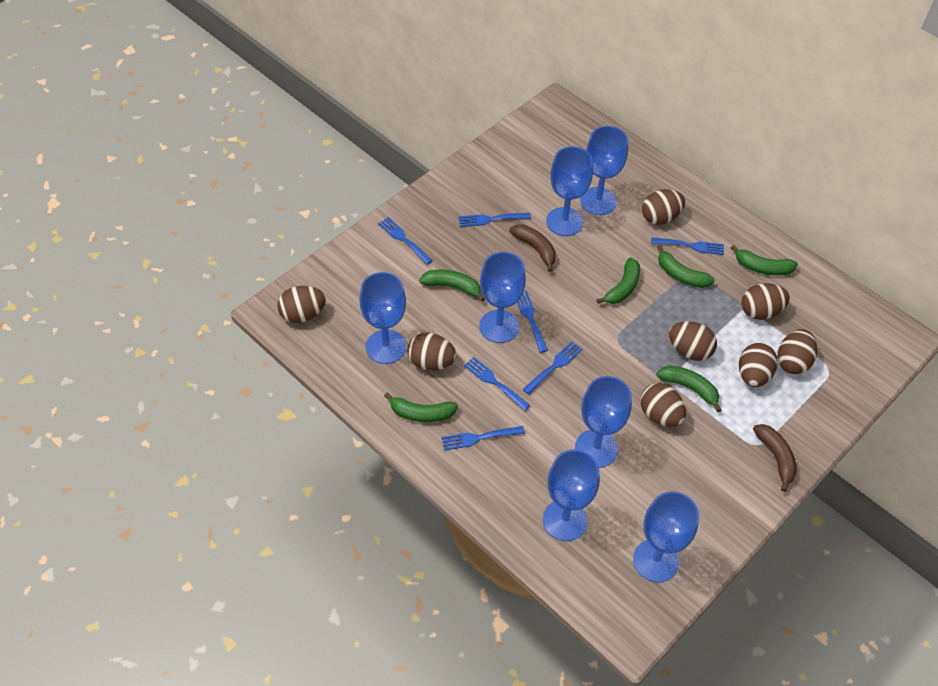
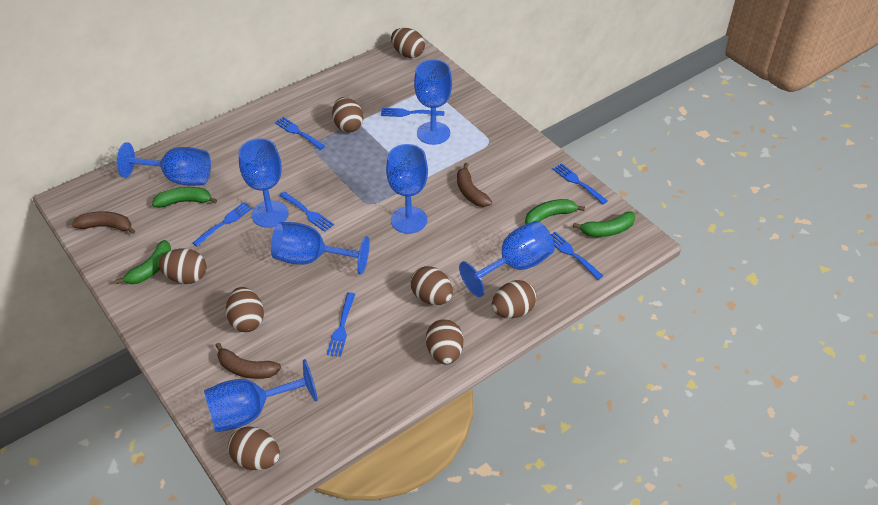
brown banana: [509,224,556,272] [753,424,797,492] = 2 -> [72,211,135,234] [215,343,281,379] [457,163,492,207] = 3
green banana: [384,393,458,422] [419,270,485,302] [596,257,640,304] [657,245,715,288] [657,366,721,412] [731,245,798,275] = 6 -> [115,240,171,284] [152,187,217,208] [525,199,585,224] [573,212,635,237] = 4

